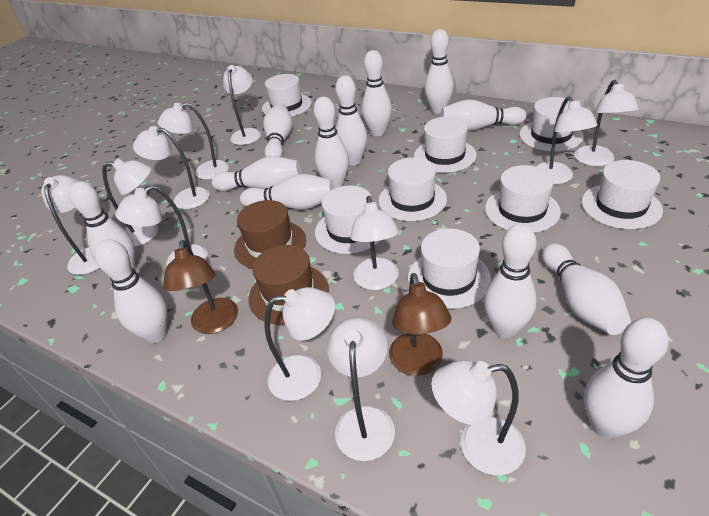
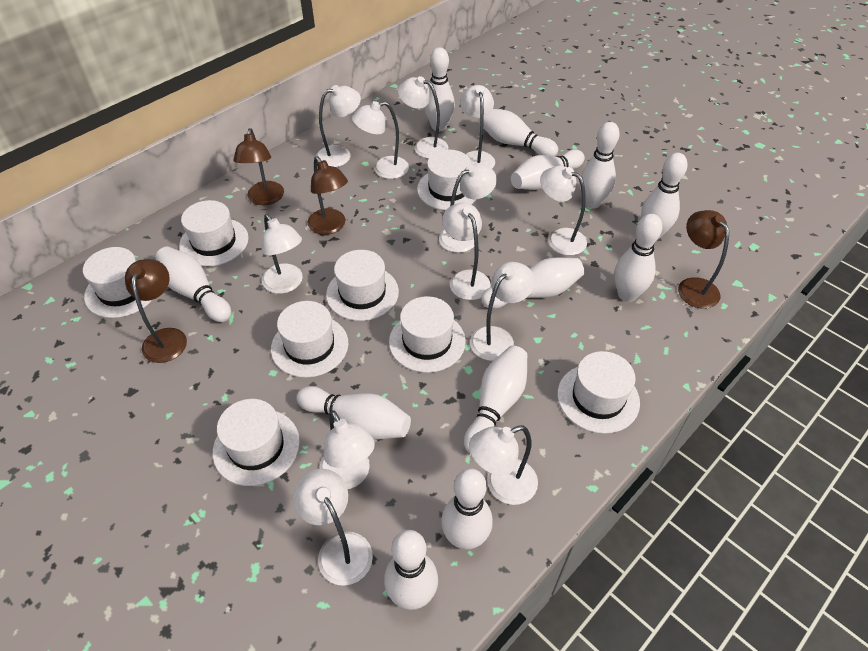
brown hat: [234,200,306,269] [248,245,329,325] = 2 -> none = 0
brown lamp: [163,240,238,334] [389,273,451,376] = 2 -> [125,259,187,363] [234,128,284,205] [308,156,348,235] [678,210,729,309] = 4
white bowling pin: [69,181,135,271] [95,239,168,343] [212,156,302,191] [240,174,334,210] [263,103,293,157] [313,97,349,189] [335,75,367,166] [362,50,392,136] [424,29,454,114] [441,99,526,131] [484,224,537,339] [542,243,631,335] [584,318,669,439] = 13 -> [155,246,231,322] [296,386,411,440] [384,530,438,610] [424,47,455,131] [441,468,493,550] [464,346,527,453] [478,109,558,156] [481,258,584,309] [511,149,585,190] [580,122,620,209] [614,214,662,302] [641,153,687,240] = 12

